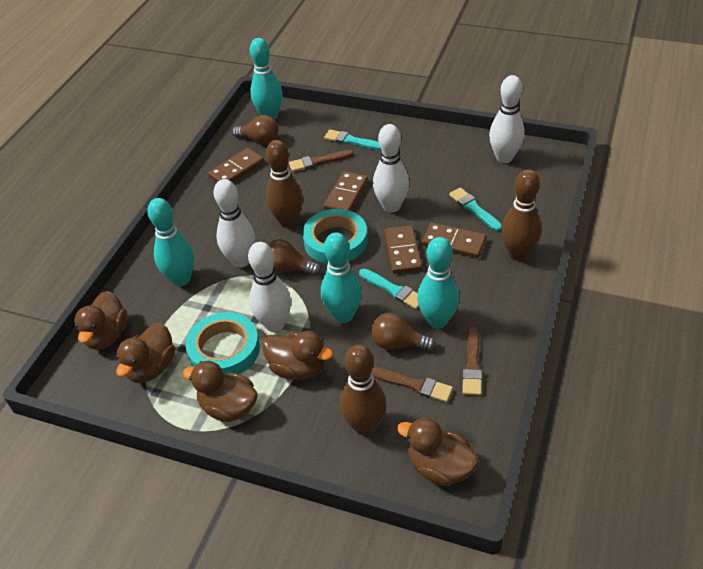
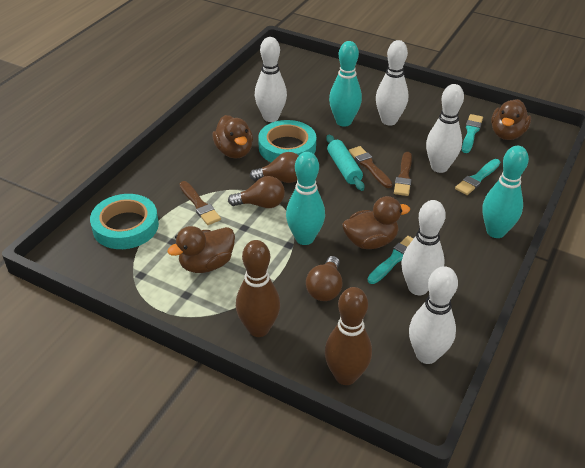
brown bowling pin: [266,140,303,228] [340,344,387,435] [501,169,541,261] = 3 -> [236,240,280,337] [325,287,372,385] = 2
brown domino: [208,148,264,183] [323,171,368,211] [384,225,422,274] [422,222,487,258] = 4 -> none = 0
brown duck: [74,291,128,350] [116,323,175,383] [183,361,258,422] [262,331,333,380] [397,418,479,486] = 5 -> [167,226,235,273] [212,115,253,159] [342,196,410,249] [491,99,531,140] = 4
turquoise bowling pin: [147,198,194,286] [250,38,283,119] [321,232,362,323] [417,237,459,329] = 4 -> [286,152,325,245] [329,41,362,127] [482,146,529,238] = 3
turquoise rolling pin: none = 0 -> [326,135,365,191] = 1
white bowling pin: [213,179,255,268] [248,242,291,332] [373,124,409,213] [489,75,525,163] = 4 -> [255,37,287,122] [376,40,408,125] [402,200,446,295] [409,266,458,364] [426,84,464,173] = 5

